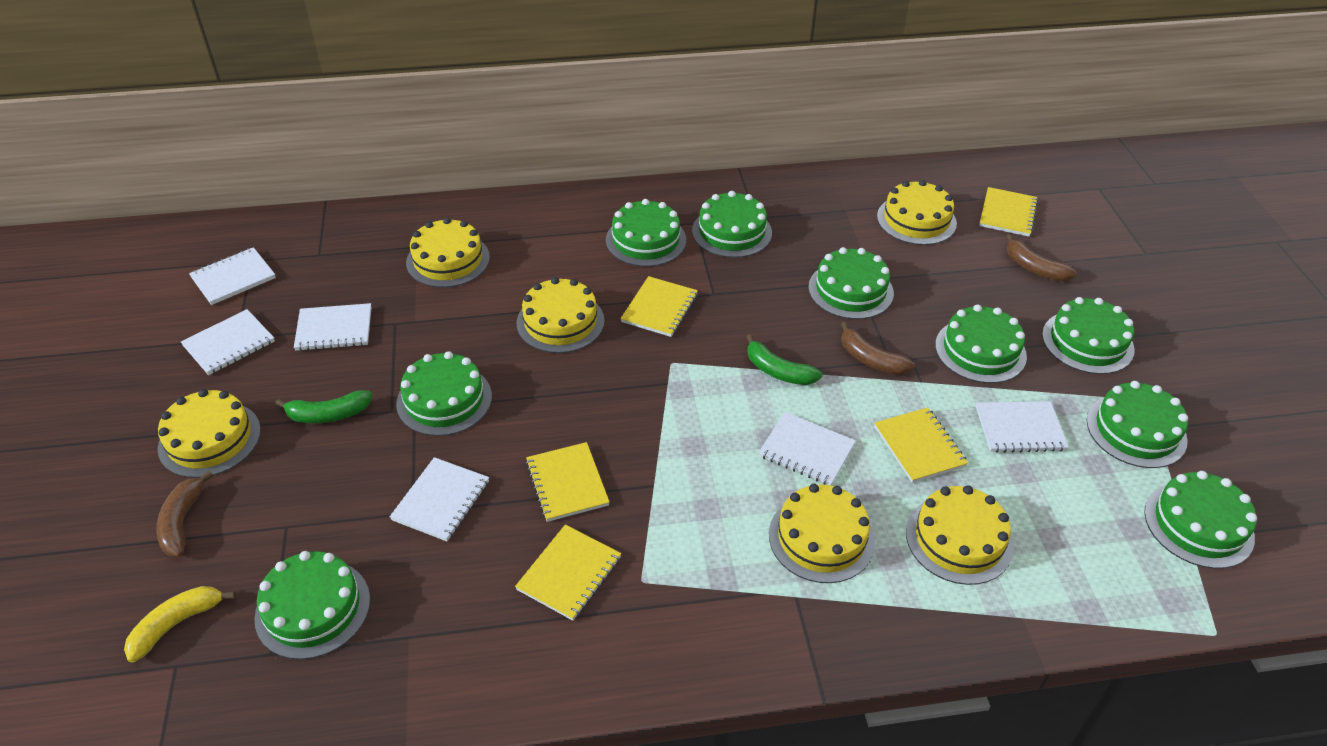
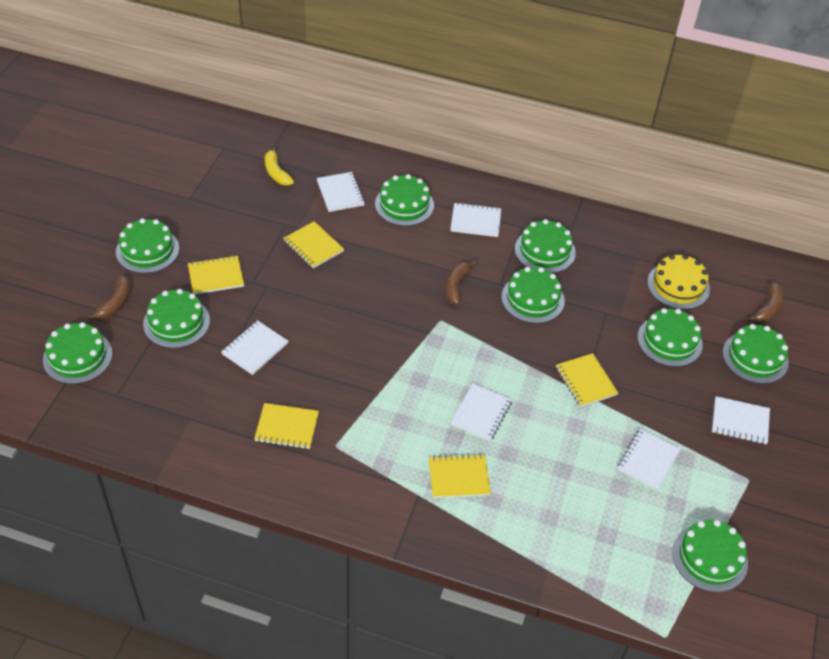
green banana: [275,390,372,423] [746,334,822,385] = 2 -> none = 0
yellow cake: [158,389,261,478] [406,218,490,288] [517,277,605,353] [769,484,875,583] [877,180,957,245] [906,485,1014,585] = 6 -> [647,254,710,309] = 1

